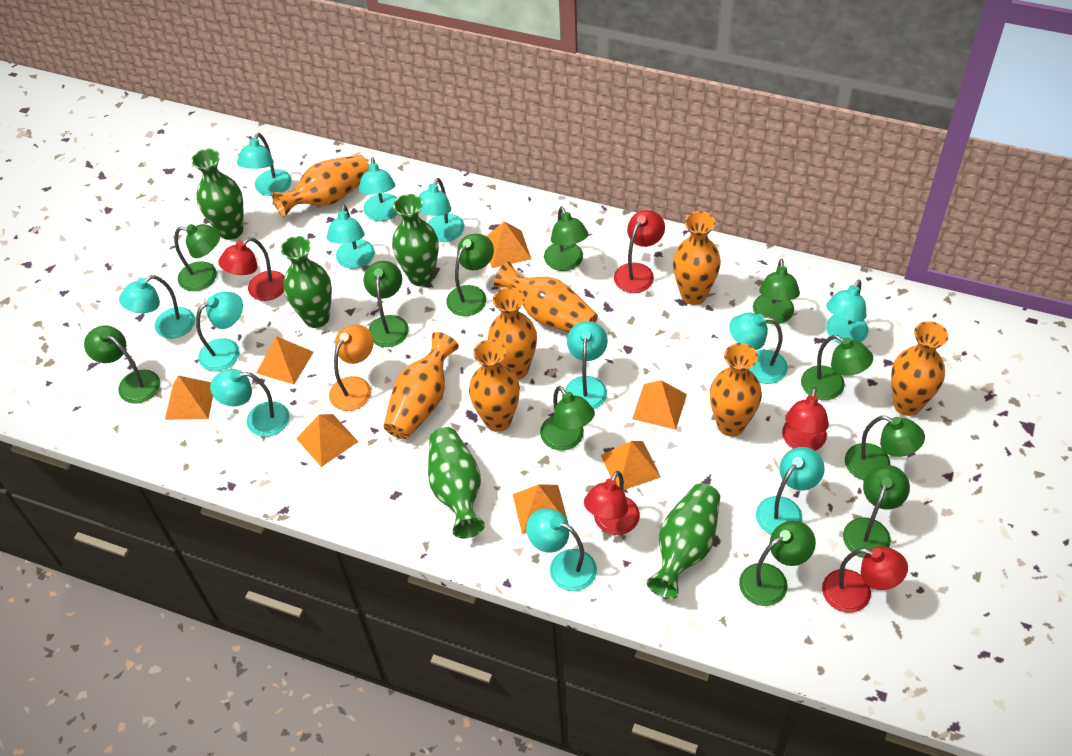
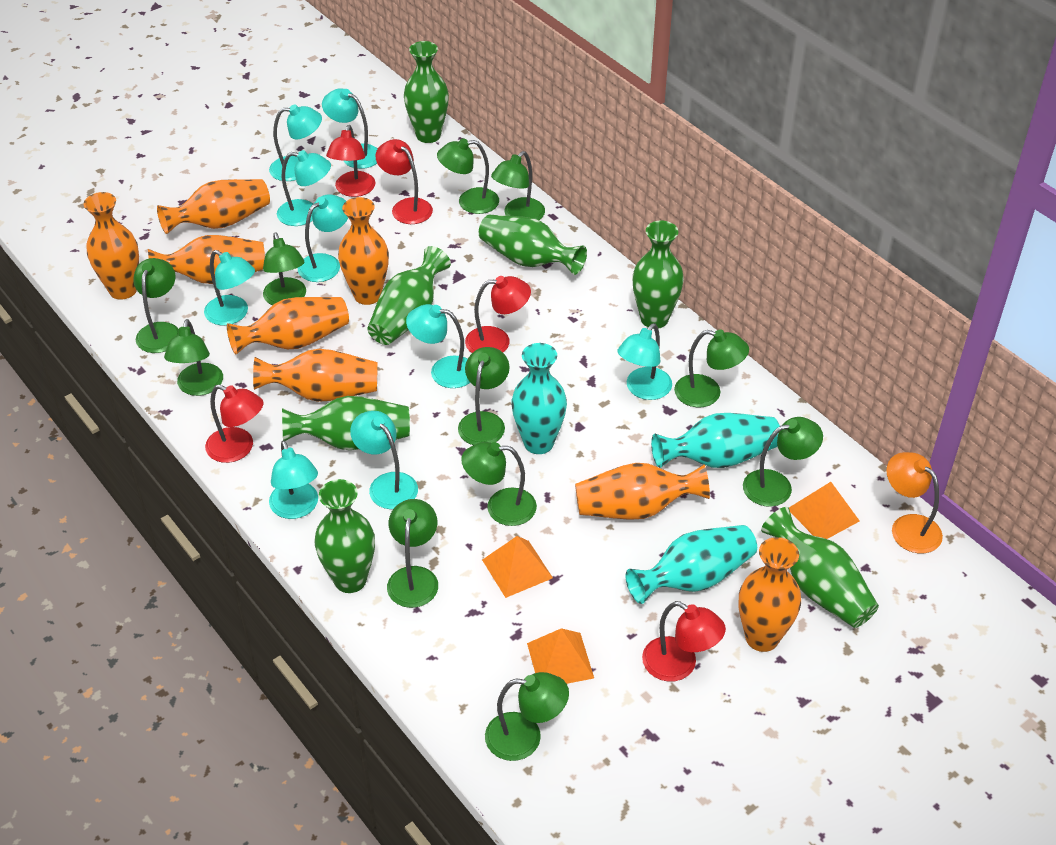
green vase: [191,149,243,240] [281,236,332,328] [392,194,439,286] [428,427,485,539] [646,483,720,599] = 5 -> [282,396,410,450] [315,479,375,593] [368,246,451,345] [404,41,449,143] [479,215,587,275] [632,221,684,329] [761,507,879,628] = 7
orange pyramid: [165,375,213,420] [256,336,314,384] [296,414,358,467] [487,221,531,268] [513,485,568,534] [601,441,661,490] [632,380,687,430] = 7 -> [482,536,553,598] [527,628,594,684] [789,482,859,539] = 3
turquoise lamp: [119,275,195,339] [196,292,243,371] [210,369,289,437] [237,133,292,196] [327,205,375,269] [359,157,398,221] [419,178,464,242] [526,508,597,591] [565,321,608,409] [729,313,788,384] [756,447,825,535] [826,280,868,344] = 12 -> [204,250,255,325] [269,104,322,181] [269,440,318,519] [277,150,331,226] [298,194,348,282] [322,88,378,169] [350,411,418,509] [406,304,470,388] [617,323,672,400] = 9
turquoise vase: none = 0 -> [511,343,567,454] [626,525,757,604] [651,413,780,468] = 3

